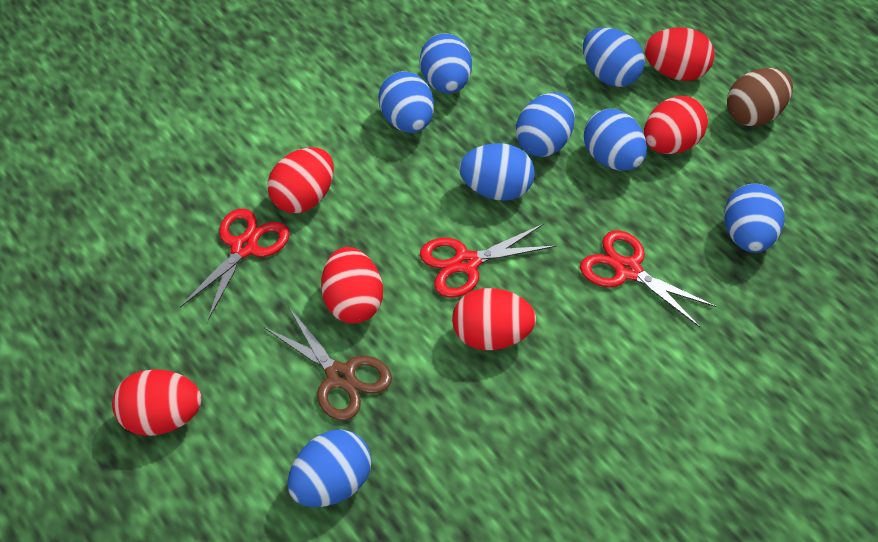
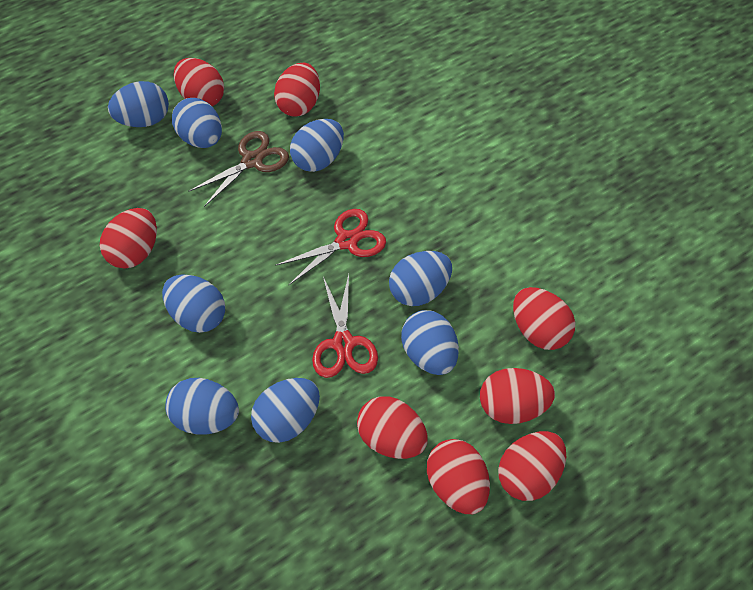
brown egg: [727,68,793,126] = 1 -> none = 0
red egg: [112,369,202,436] [268,147,334,213] [321,247,383,324] [452,288,536,350] [644,27,715,81] [644,96,708,154] = 6 -> [100,208,157,269] [174,58,224,106] [274,63,320,117] [357,396,428,459] [427,439,490,514] [480,368,555,424] [498,431,566,501] [513,287,575,350] = 8
red scissors: [180,209,290,320] [420,224,556,298] [580,230,717,327] = 3 -> [275,209,386,285] [312,274,378,378] = 2

